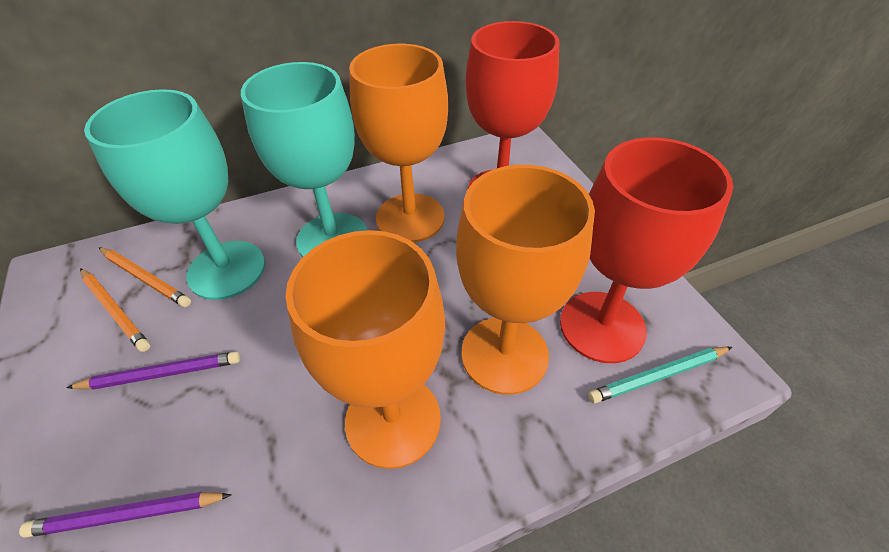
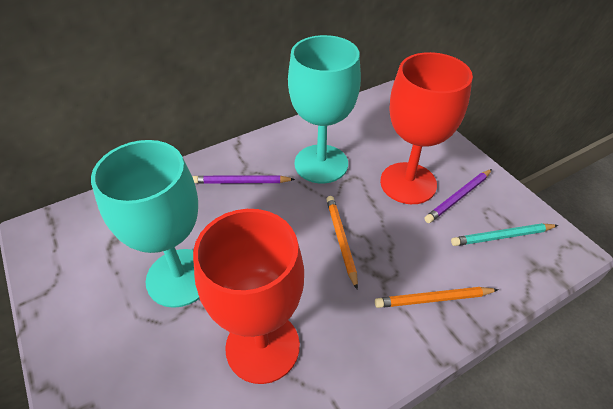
orange goblet: [286,230,445,469] [349,44,448,243] [456,165,595,395] = 3 -> none = 0

